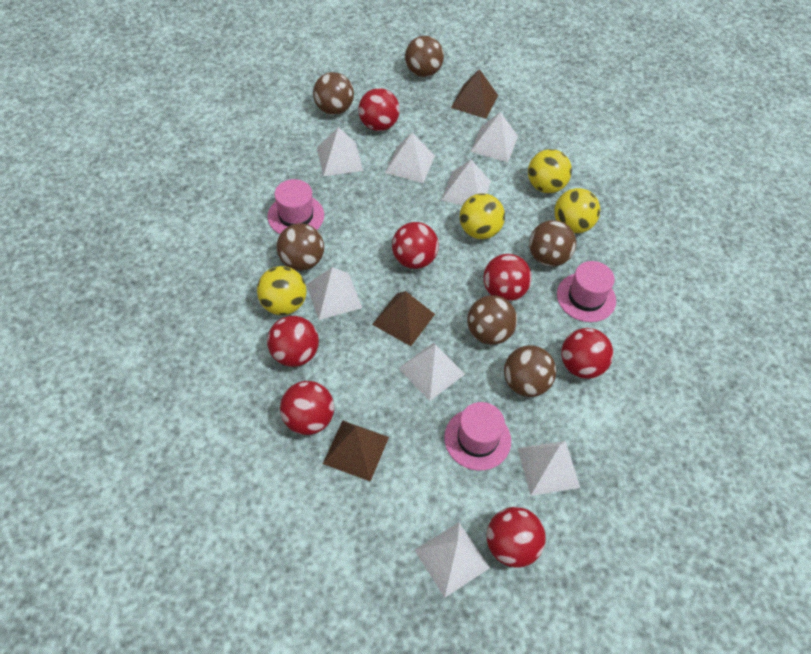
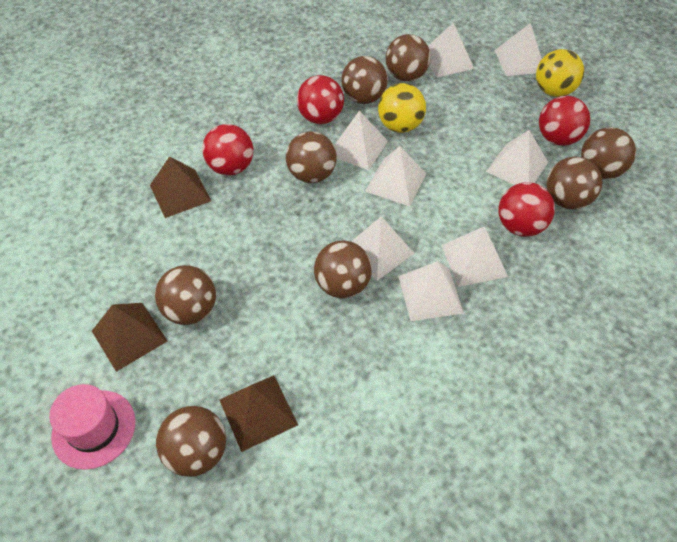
brown ball: [277,223,324,271] [313,72,354,115] [405,36,444,77] [467,295,517,345] [504,345,556,397] [529,220,576,267] = 6 -> [155,265,216,325] [156,406,226,477] [286,131,337,183] [314,241,372,298] [342,56,388,104] [386,34,431,81] [546,156,602,209] [581,127,636,179] = 8
pink hat: [267,179,324,234] [444,402,511,471] [557,261,616,322] = 3 -> [49,384,135,470] = 1
red ball: [267,316,319,367] [280,381,334,435] [359,88,400,131] [392,222,439,269] [483,254,532,301] [487,507,546,568] [561,328,613,379] = 7 -> [202,124,253,175] [297,75,344,124] [499,182,555,237] [539,96,590,146] = 4
yellow ball: [257,266,307,315] [460,193,505,239] [528,149,572,193] [554,188,600,233] = 4 -> [378,83,426,133] [536,49,584,97] = 2

